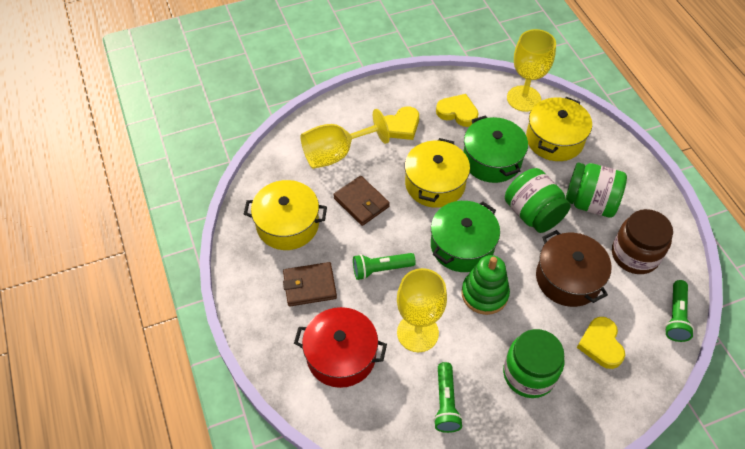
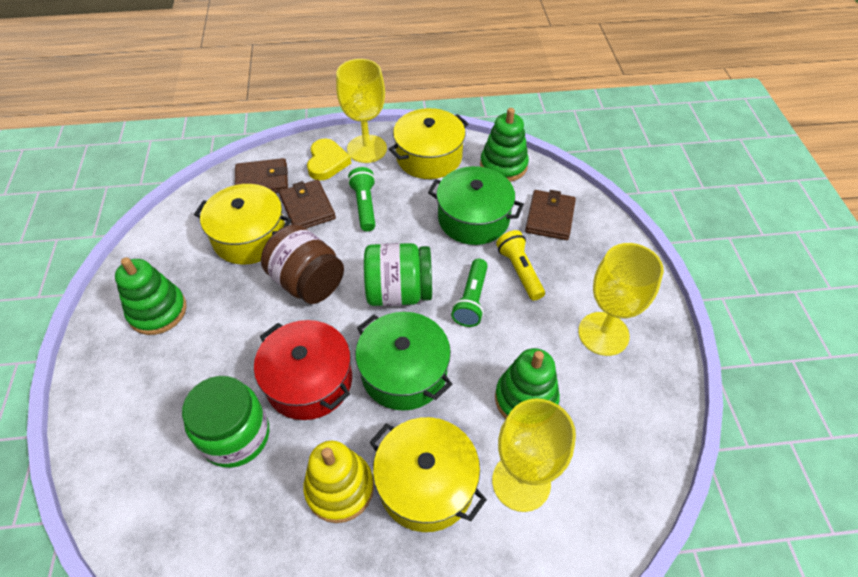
brown pot: [536,230,611,307] = 1 -> none = 0
brown wallet: [283,262,337,306] [333,176,390,226] = 2 -> [235,158,288,193] [279,179,336,228] [525,190,576,240] = 3
green flashlight: [353,253,416,280] [433,362,463,433] [665,280,694,342] = 3 -> [348,167,375,231] [451,259,488,327] = 2
green jar: [503,329,564,398] [505,168,571,233] [566,162,627,218] = 3 -> [182,376,269,468] [364,243,432,306] = 2
green stacking toy: [461,255,510,315] = 1 -> [115,257,187,335] [480,108,529,182] [495,348,560,419] = 3
yellow flashlight: none = 0 -> [496,230,545,301] = 1
yellow heart: [384,106,419,140] [436,94,479,127] [577,317,625,369] = 3 -> [307,138,351,181] = 1
yellow stacking toy: none = 0 -> [303,441,374,523] = 1

